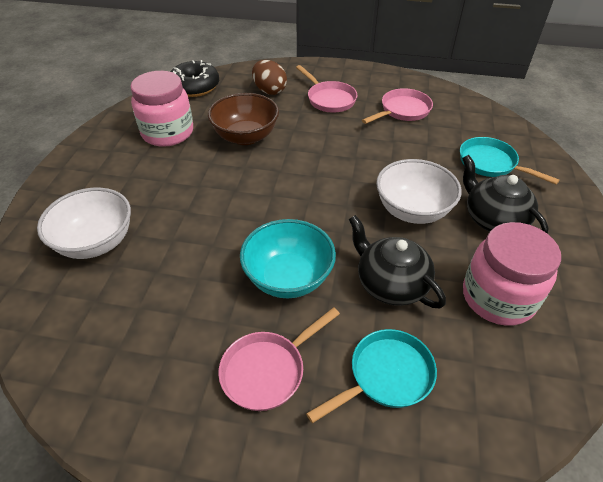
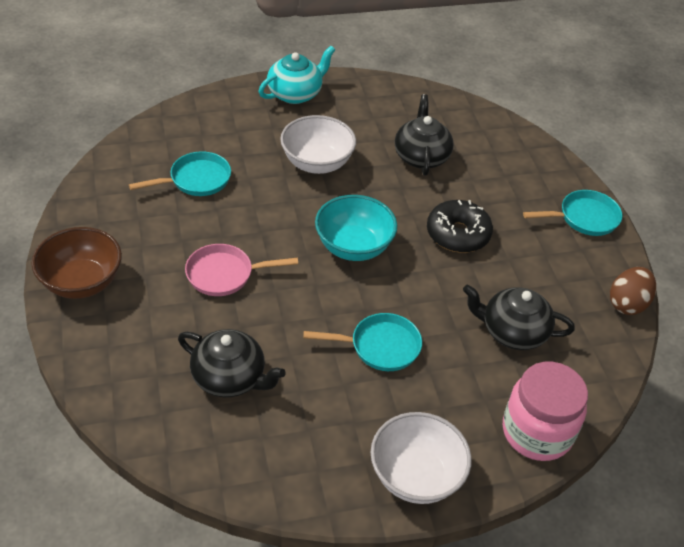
black teapot: [349,215,446,308] [462,155,549,234] = 2 -> [178,329,286,398] [395,94,454,176] [463,284,575,350] = 3
pink jar: [130,71,193,147] [463,222,561,326] = 2 -> [503,362,588,461] = 1
pink pan: [218,307,340,411] [296,65,358,113] [362,88,433,124] = 3 -> [185,244,298,296] = 1
turquoise pan: [306,329,437,423] [460,137,559,185] = 2 -> [129,151,231,196] [303,313,422,371] [523,190,622,236] = 3
turquoise teapot: none = 0 -> [259,46,335,104] = 1

